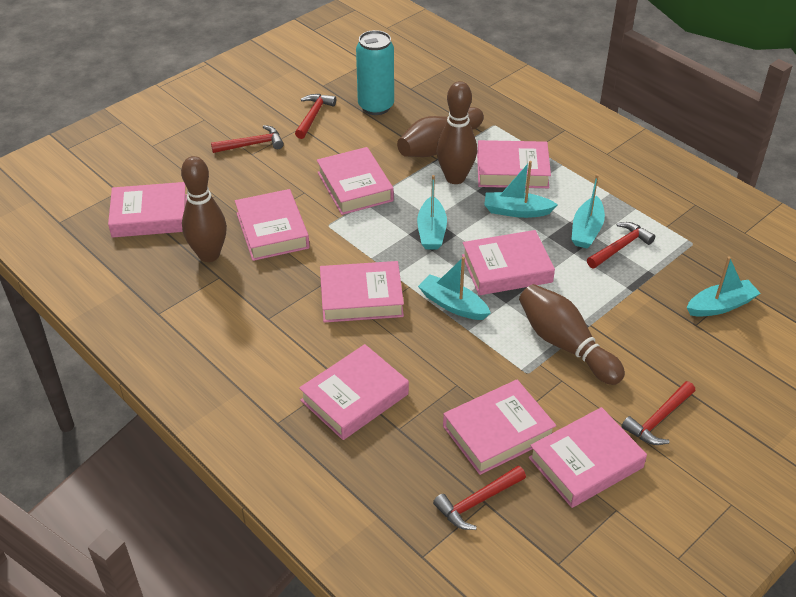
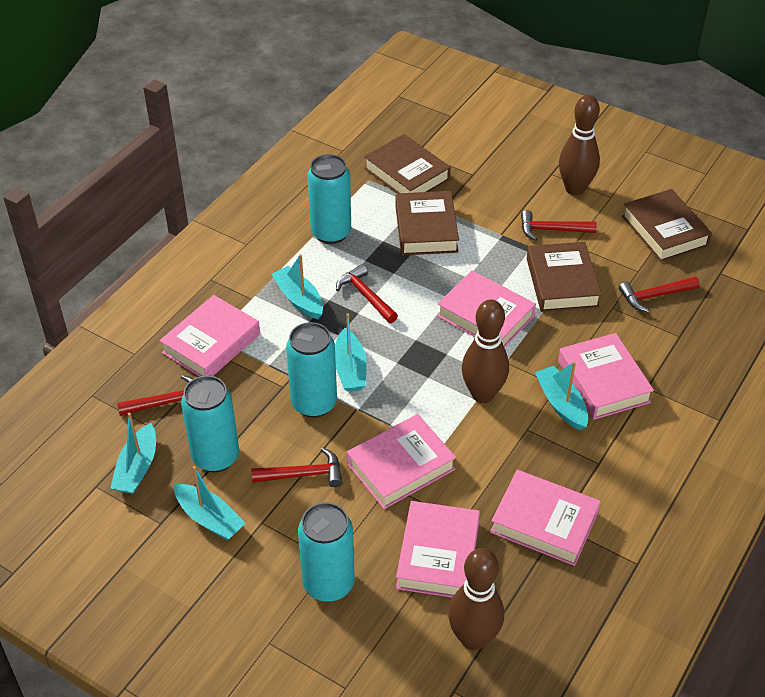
brown book: none = 0 -> [364,134,451,193] [395,191,459,255] [527,242,602,312] [622,189,712,262] = 4
brown bowling pin: [181,156,227,262] [397,107,484,157] [437,81,477,184] [519,284,625,385] = 4 -> [448,548,504,650] [462,299,509,403] [559,95,600,195] = 3
pink book: [108,182,187,238] [235,189,310,261] [299,344,409,440] [317,147,394,215] [320,261,404,323] [443,380,557,475] [462,230,555,295] [477,140,551,188] [529,407,647,508] = 9 -> [159,295,260,377] [347,414,456,509] [396,501,480,598] [437,270,536,348] [490,470,601,566] [558,333,654,420] = 6
turquoise can: [356,30,394,115] = 1 -> [181,375,239,472] [286,322,337,418] [298,502,355,602] [307,154,351,244] = 4

